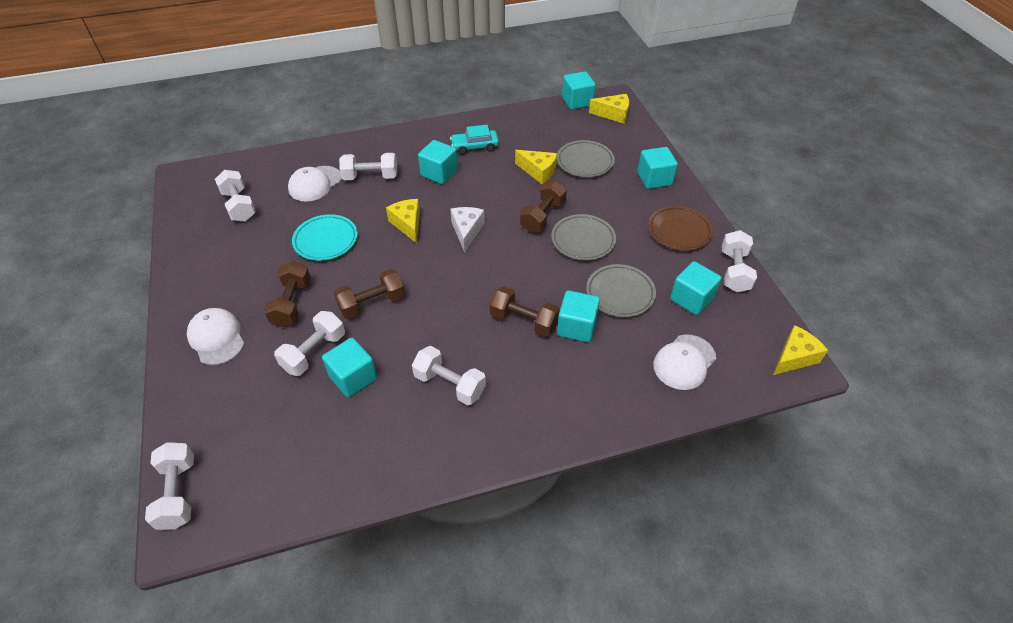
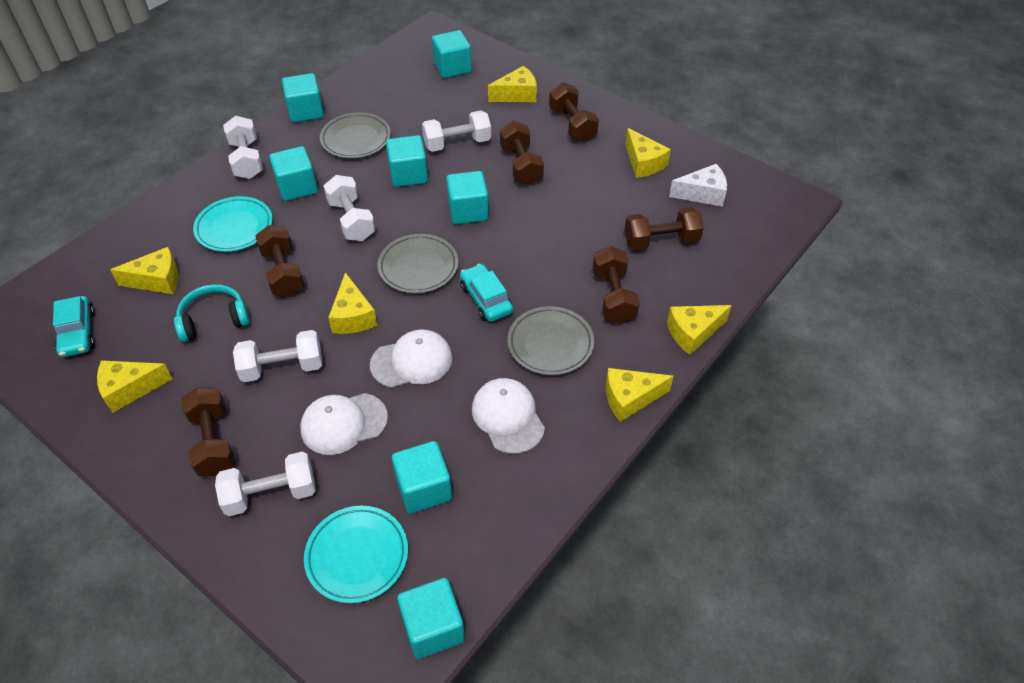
brown dumbbell: [264,261,311,327] [334,269,405,319] [490,286,560,337] [520,180,567,233] = 4 -> [181,387,235,476] [255,225,305,297] [500,121,544,185] [549,82,599,142] [593,246,640,324] [625,207,704,250] = 6
brown plate: [648,206,713,251] = 1 -> none = 0
turquoise car: [450,125,499,155] = 1 -> [53,296,95,357] [460,264,513,322] = 2
turquoise cube: [322,338,377,397] [418,140,458,184] [557,290,600,342] [562,71,596,110] [638,147,678,189] [670,261,722,315] = 6 -> [269,146,318,201] [282,73,324,123] [386,135,428,187] [392,441,452,514] [397,578,465,659] [432,30,472,78] [446,171,489,224] = 7
turquoise headphones: none = 0 -> [174,284,250,342] = 1
turquoise plate: [292,214,358,261] = 1 -> [193,196,273,252] [304,506,408,604] = 2
white dumbbell: [145,442,194,530] [215,170,256,221] [274,311,345,376] [339,153,397,180] [412,346,486,405] [722,230,757,293] = 6 -> [215,451,315,516] [223,116,263,179] [233,330,322,382] [324,175,375,241] [422,110,491,152] = 5
yellow cheese: [386,199,420,243] [515,150,557,184] [589,94,629,124] [773,325,828,375] = 4 -> [97,360,173,413] [110,247,178,294] [328,272,377,334] [488,66,537,102] [606,368,674,422] [625,128,671,178] [667,305,732,355] = 7

